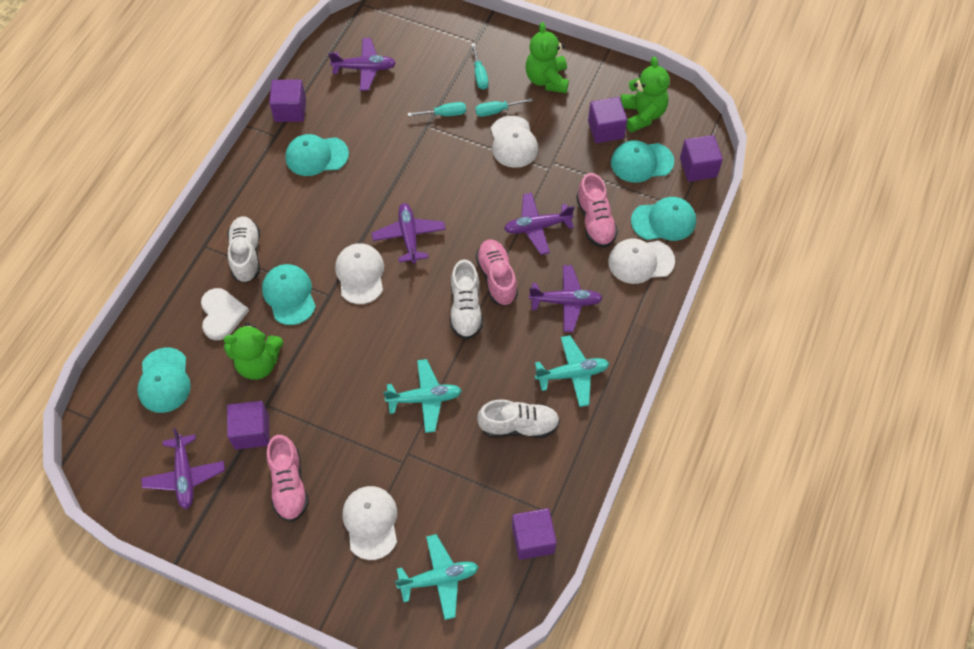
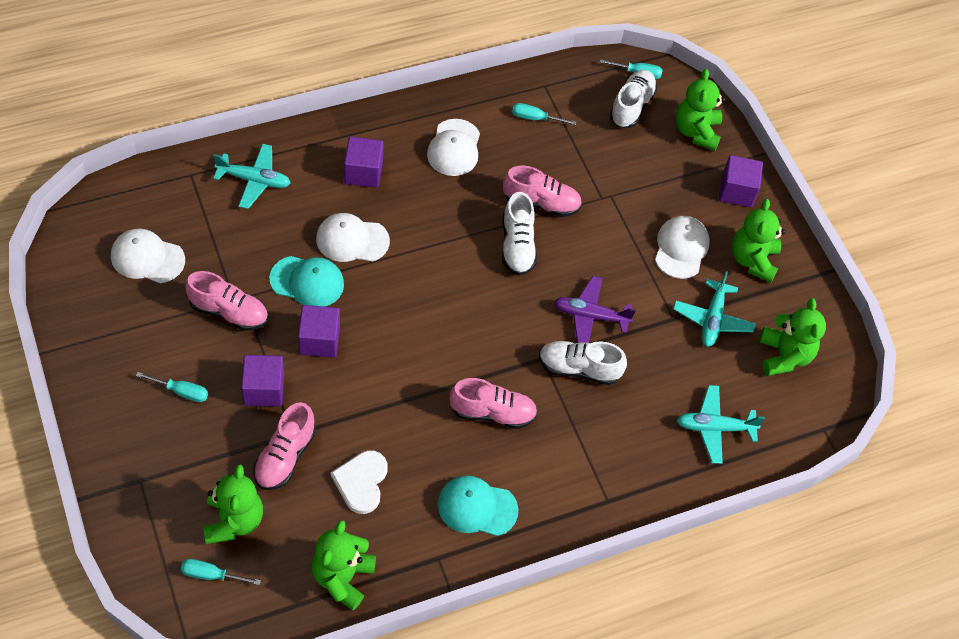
green teddy bear: [223,322,283,380] [526,22,569,93] [621,57,670,132] = 3 -> [203,465,263,544] [312,520,376,610] [676,69,726,151] [732,199,786,283] [760,298,826,376] = 5
pink shoe: [267,435,309,522] [476,239,518,306] [576,173,618,248] = 3 -> [185,271,268,331] [253,402,316,490] [449,378,537,429] [503,166,582,217] = 4
purple cube: [227,401,270,450] [269,79,306,122] [512,508,557,560] [588,97,627,143] [680,135,723,182] = 5 -> [241,355,284,406] [298,305,340,358] [344,137,384,188] [719,155,763,207] = 4
purple plane: [141,428,225,509] [329,38,396,91] [372,203,445,264] [504,193,574,255] [529,265,602,332] = 5 -> [554,276,636,343] = 1
turquoise cap: [137,348,191,413] [262,264,316,325] [285,134,349,176] [611,141,674,183] [631,197,696,241] = 5 -> [269,256,344,307] [437,476,518,536] = 2
turquoise screwdriver: [408,102,466,116] [471,43,489,90] [475,98,533,117] = 3 -> [136,372,208,402] [181,559,261,585] [512,103,576,125] [599,59,662,79] = 4

